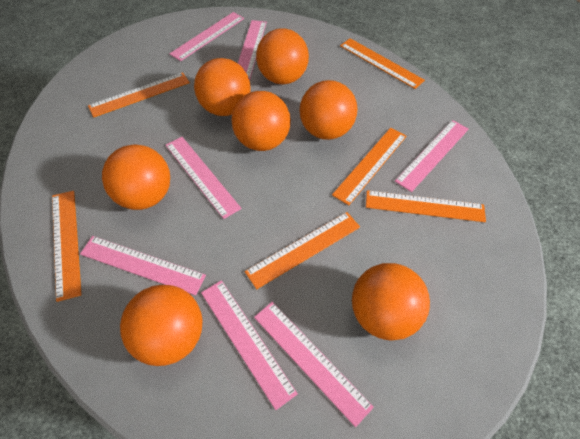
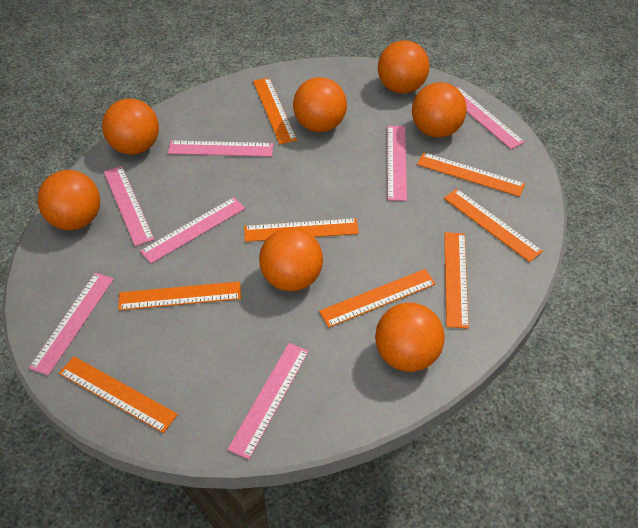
orange ruler: [52,191,82,302] [88,72,190,117] [245,212,360,289] [332,128,407,205] [340,38,425,89] [366,190,486,222] = 6 -> [59,356,178,433] [118,281,241,310] [244,218,359,242] [253,78,297,144] [319,269,436,328] [417,152,525,197] [444,189,543,262] [444,232,469,329] = 8

